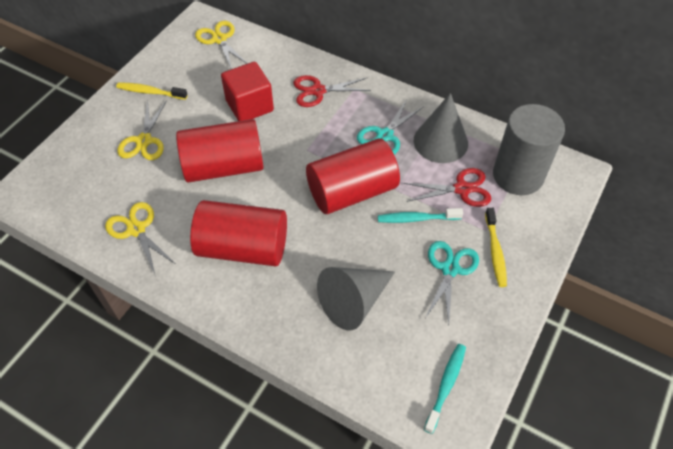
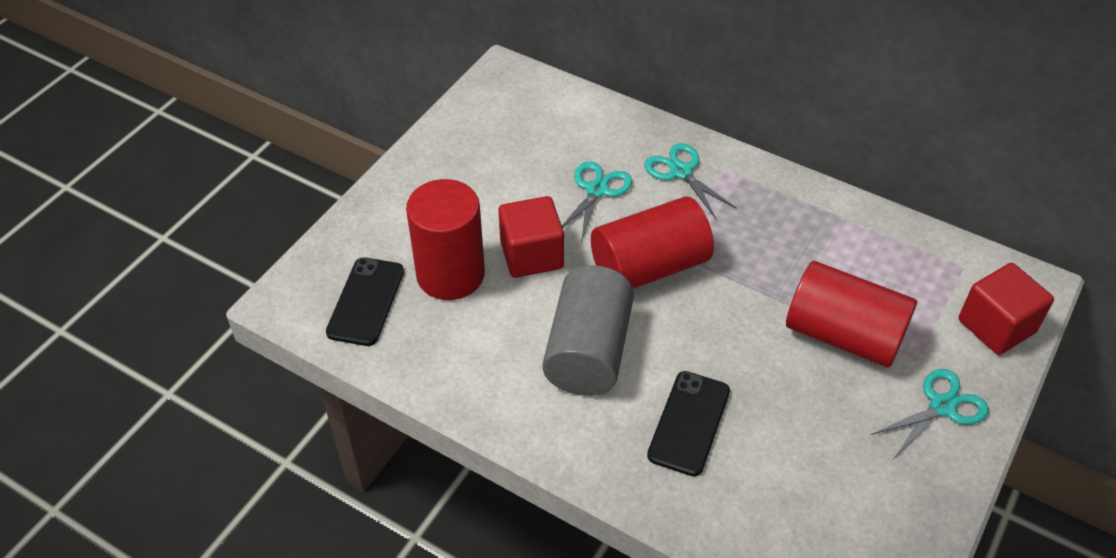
black phone: none = 0 -> [326,257,404,346] [647,371,730,476] = 2
grey cone: [317,267,395,331] [414,93,468,163] = 2 -> none = 0
red cube: [221,62,274,121] = 1 -> [498,196,564,278] [959,263,1054,355] = 2
red scissors: [293,75,371,107] [403,168,491,207] = 2 -> none = 0
turquoise scissors: [357,99,424,155] [425,241,479,325] = 2 -> [562,161,632,243] [644,143,737,219] [871,369,989,458] = 3
turquoise toothbrush: [378,208,463,223] [424,344,466,434] = 2 -> none = 0
yellow scissors: [105,202,176,274] [117,100,167,160] [195,21,248,68] = 3 -> none = 0
yellow toothbrush: [116,82,188,100] [485,208,507,287] = 2 -> none = 0

